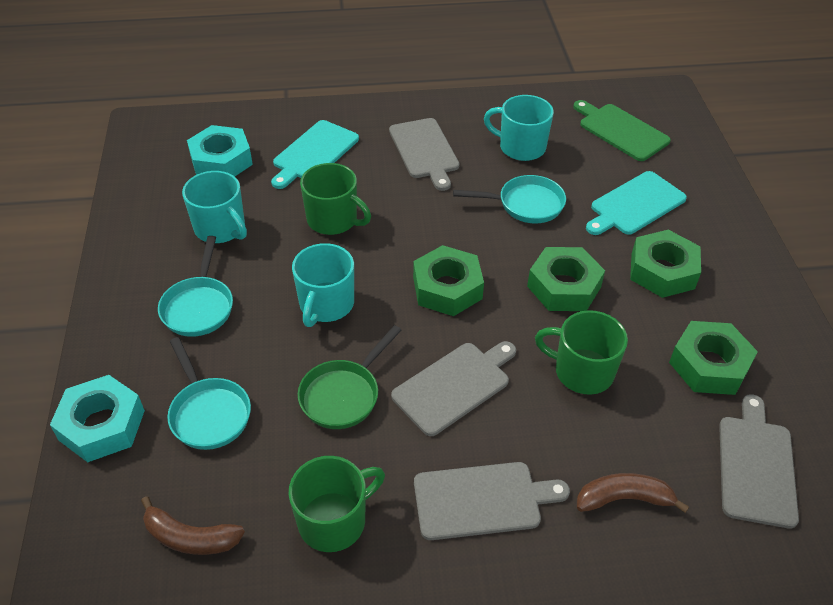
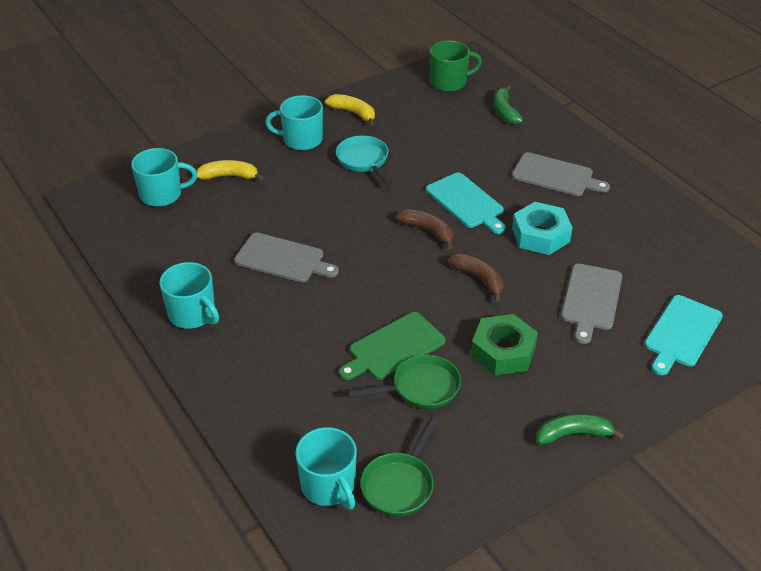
green banana: none = 0 -> [494,85,523,125] [536,413,624,445] = 2
green mug: [288,456,385,552] [300,163,371,235] [535,310,628,395] = 3 -> [430,41,482,92] = 1
green nut: [413,245,484,316] [527,247,605,311] [630,230,701,298] [669,321,758,395] = 4 -> [471,314,538,375] = 1
green pan: [298,325,401,429] = 1 -> [347,355,461,409] [360,415,440,517] = 2
grey cutting board: [389,118,460,191] [391,341,516,436] [414,462,570,540] [719,394,799,529] = 4 -> [234,233,339,282] [512,152,610,196] [561,264,622,344] = 3
turquoise mug: [182,171,247,243] [292,243,354,327] [484,95,554,161] = 3 -> [131,148,197,207] [159,262,219,329] [265,95,323,150] [295,427,357,510] = 4
turquoise nut: [50,375,145,462] [187,125,253,176] = 2 -> [512,202,573,255] = 1
turquoise pan: [158,236,233,337] [167,337,251,450] [453,175,566,224] = 3 -> [336,136,393,187] = 1
yellow banana: none = 0 -> [197,160,263,181] [325,94,375,126] = 2

